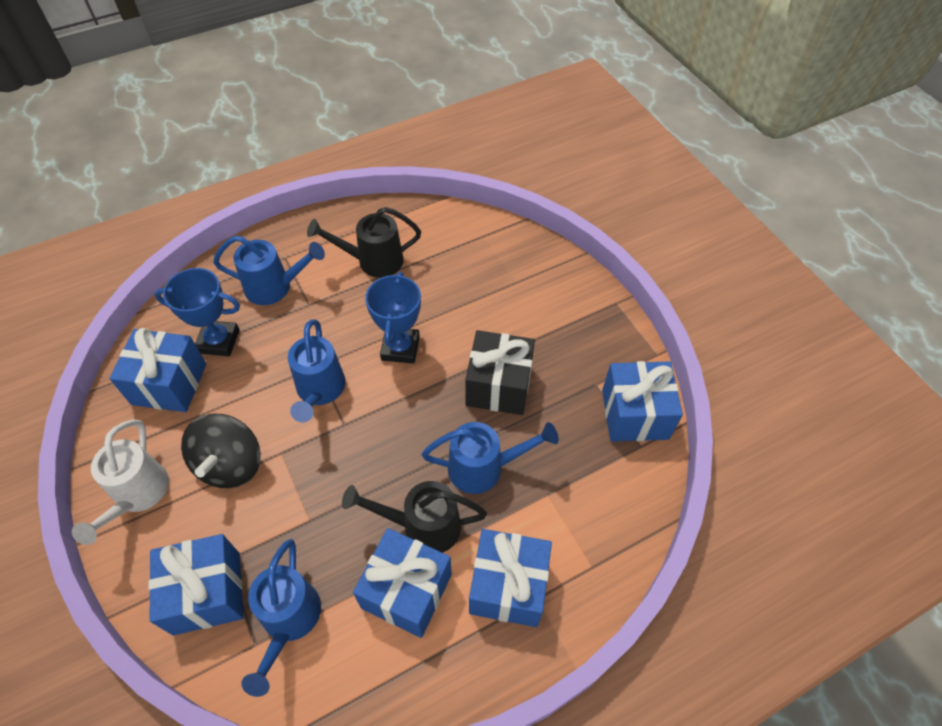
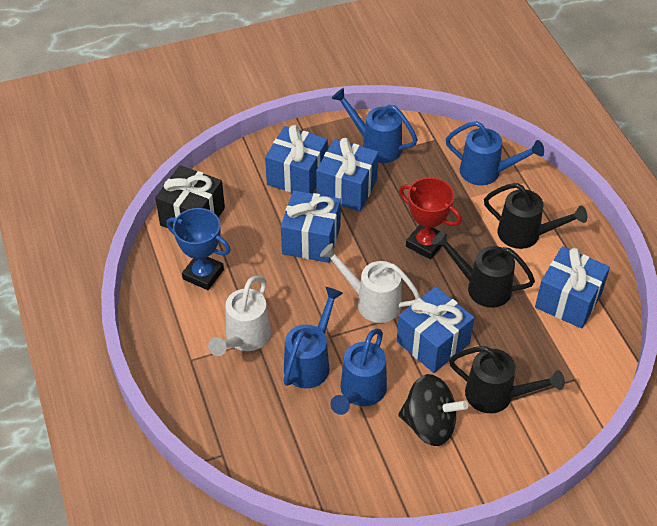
black watering can: [307,207,421,278] [342,481,487,553] = 2 -> [432,231,535,308] [449,346,565,413] [484,183,587,249] = 3
blue trophy: [155,268,240,356] [365,272,421,364] = 2 -> [166,208,231,290] = 1
red trophy: none = 0 -> [399,177,462,259] = 1
white watering can: [72,419,169,545] = 1 -> [208,276,271,356] [320,243,421,323] = 2

